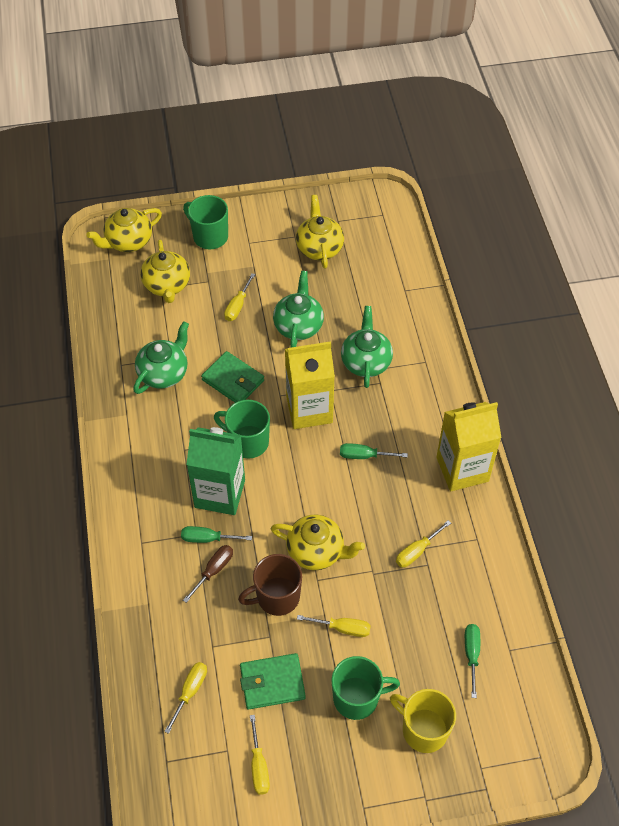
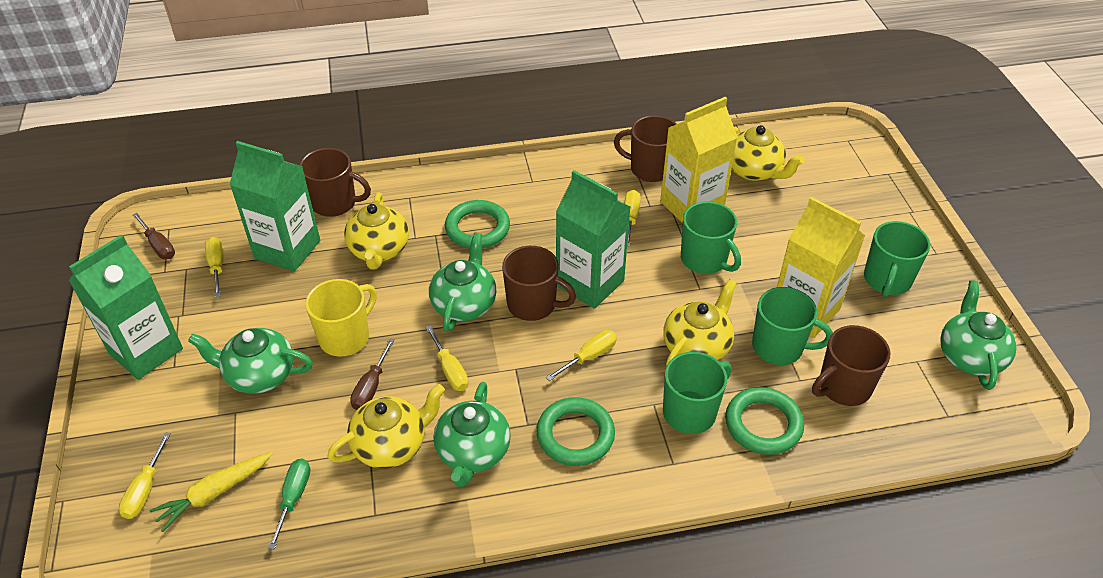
brown mug: [238,554,302,616] = 1 -> [300,148,371,217] [502,246,576,321] [614,116,676,182] [812,325,890,406] = 4
brown screwdriver: [183,545,233,603] = 1 -> [133,213,175,259] [350,338,395,410] = 2
green carton: [186,427,245,515] = 1 -> [69,235,183,380] [230,141,320,272] [556,170,630,309] = 3
green mug: [183,195,228,249] [214,400,270,458] [331,656,400,720] = 3 -> [663,352,732,434] [681,202,741,274] [752,287,833,365] [864,221,930,297] = 4
green ring: none = 0 -> [445,200,510,248] [536,397,615,466] [725,387,804,455] = 3
green screwdriver: [181,526,252,543] [340,443,408,459] [465,624,480,698] = 3 -> [268,458,310,550] = 1
green teapot: [133,321,189,394] [273,271,324,348] [341,306,393,388] = 3 -> [188,328,313,394] [429,232,496,332] [434,382,511,487] [940,281,1017,390] = 4
green wallet: [201,351,264,403] [240,653,306,709] = 2 -> none = 0
yellow carrot: none = 0 -> [149,452,272,532] = 1

